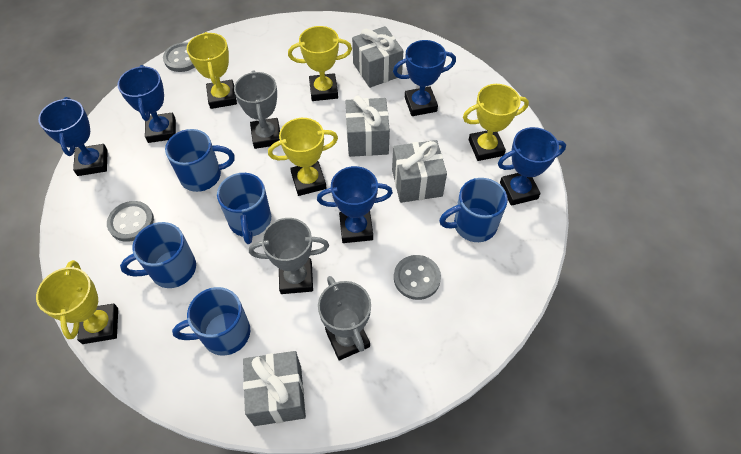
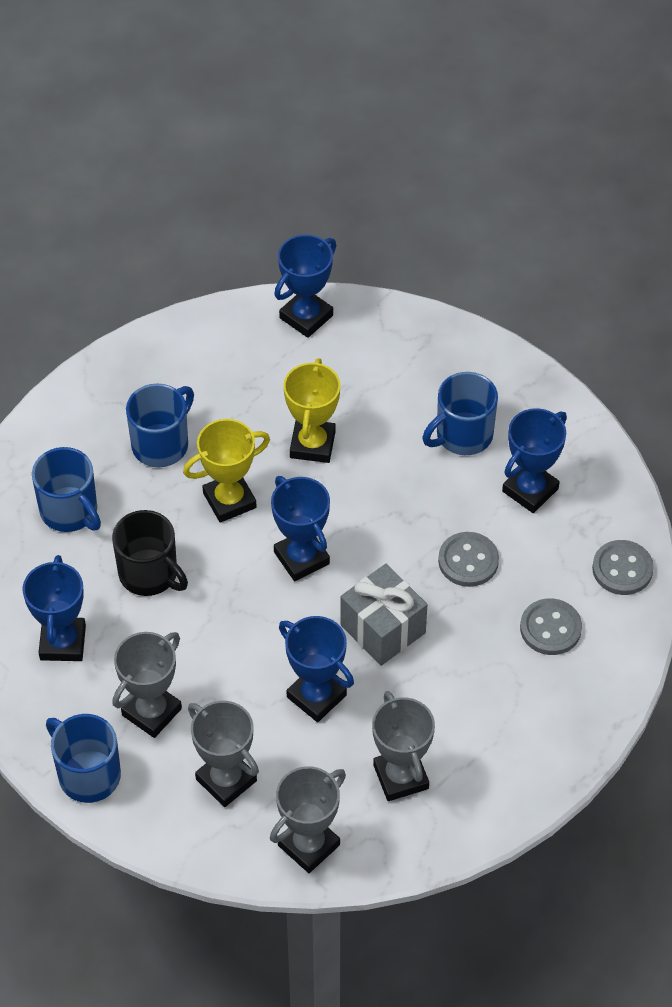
black mug: none = 0 -> [112,510,188,596] = 1
blue mug: [120,222,196,288] [165,129,235,192] [172,287,250,356] [217,173,271,244] [439,178,508,242] = 5 -> [32,447,101,532] [46,714,121,803] [126,383,194,467] [423,372,498,455] = 4
grey gift: [243,351,306,426] [345,96,390,157] [352,26,403,88] [392,140,447,203] = 4 -> [341,564,427,666] = 1
grey trophy: [234,70,280,149] [249,218,329,294] [318,276,371,360] = 3 -> [112,632,182,738] [188,701,259,807] [270,766,346,873] [372,691,435,801] = 4
yellow trophy: [36,260,118,344] [187,32,237,109] [268,118,338,196] [288,26,352,101] [463,84,529,161] = 5 -> [183,419,270,523] [283,358,340,463] = 2

